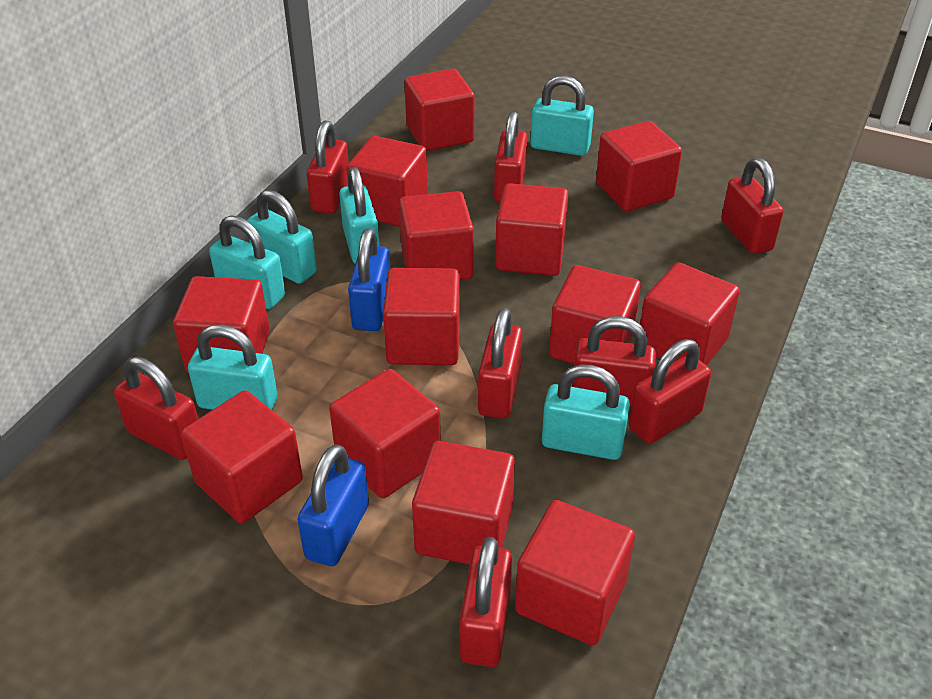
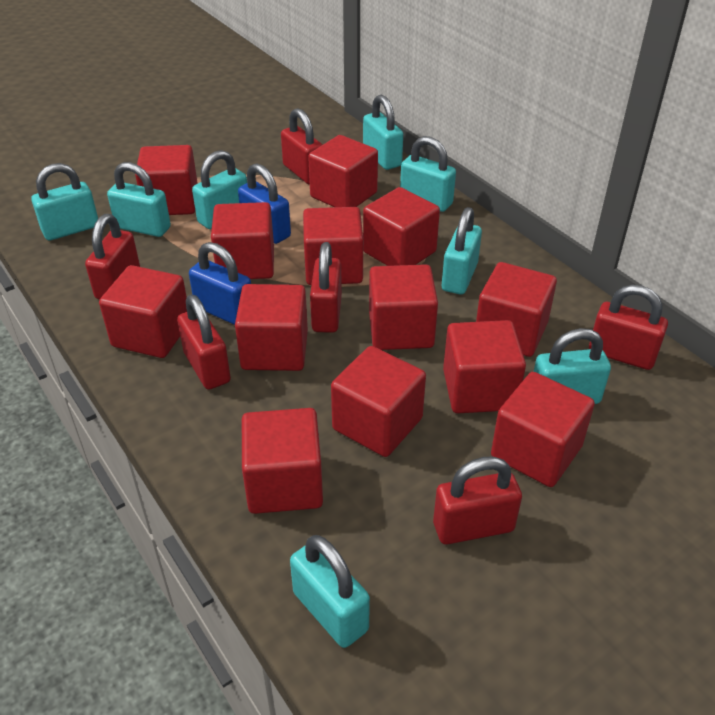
red padlock: [114,357,198,460] [307,121,349,214] [459,537,512,667] [478,308,523,418] [494,111,527,202] [572,316,656,407] [629,339,711,444] [721,158,783,254] = 8 -> [85,214,140,300] [177,295,231,390] [281,108,322,184] [310,242,342,333] [433,456,522,545] [589,285,668,370] = 6
turquoise padlock: [188,325,278,410] [209,216,285,309] [247,190,317,284] [339,167,379,264] [530,75,594,156] [542,365,630,460] = 6 -> [31,163,98,240] [107,162,171,237] [192,150,247,229] [290,535,370,648] [363,95,403,170] [400,136,456,212] [442,207,482,294] [534,328,611,404] = 8

